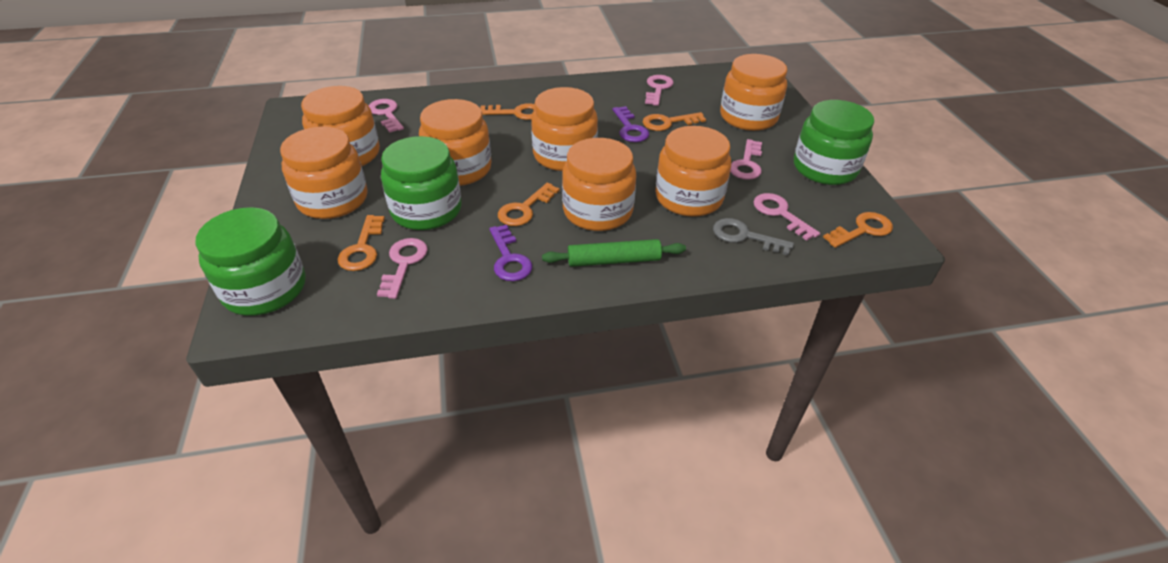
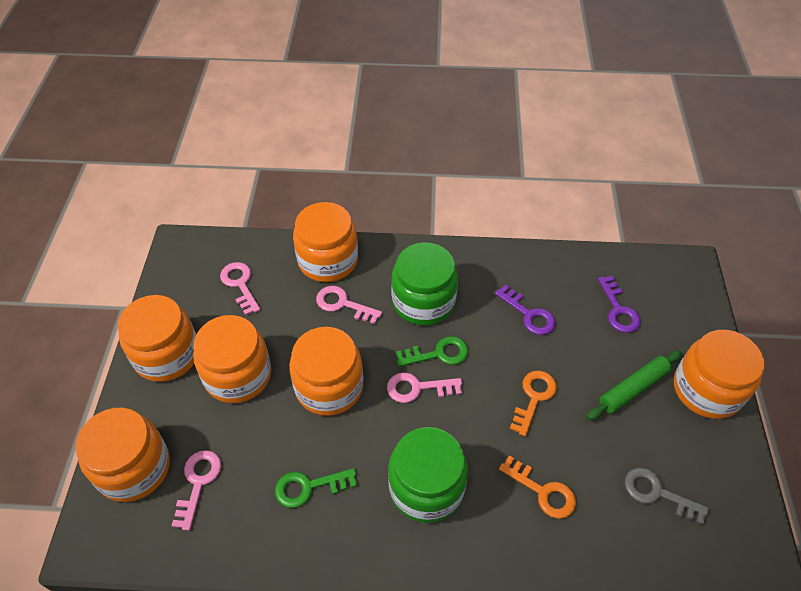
green jar: [195,207,306,316] [381,136,462,230] [794,100,874,185] = 3 -> [388,427,468,523] [391,242,458,326] = 2
green key: none = 0 -> [275,468,357,508] [396,336,469,367] = 2
orange jar: [280,126,367,219] [301,86,380,166] [419,99,492,186] [531,87,598,171] [562,138,636,231] [655,126,731,217] [720,54,787,131] = 7 -> [76,408,170,502] [118,295,196,382] [193,315,271,403] [289,327,364,416] [293,202,358,282] [674,330,765,419] = 6
orange key: [337,215,385,271] [480,103,535,120] [498,183,560,226] [643,112,706,131] [823,212,893,248] = 5 -> [499,456,576,519] [510,371,557,436] = 2
pink key: [369,99,404,133] [377,238,428,299] [645,75,674,106] [730,139,762,180] [753,193,820,241] = 5 -> [171,450,221,531] [220,262,260,315] [316,286,382,324] [387,372,462,403] = 4

